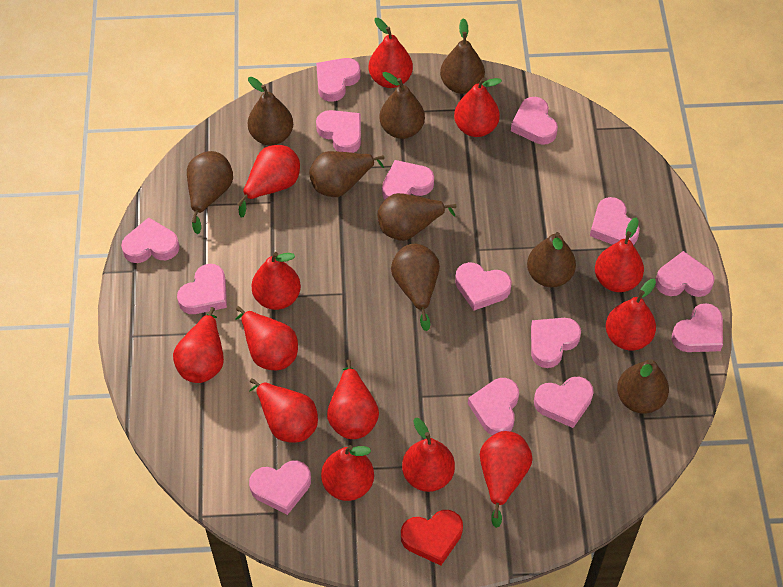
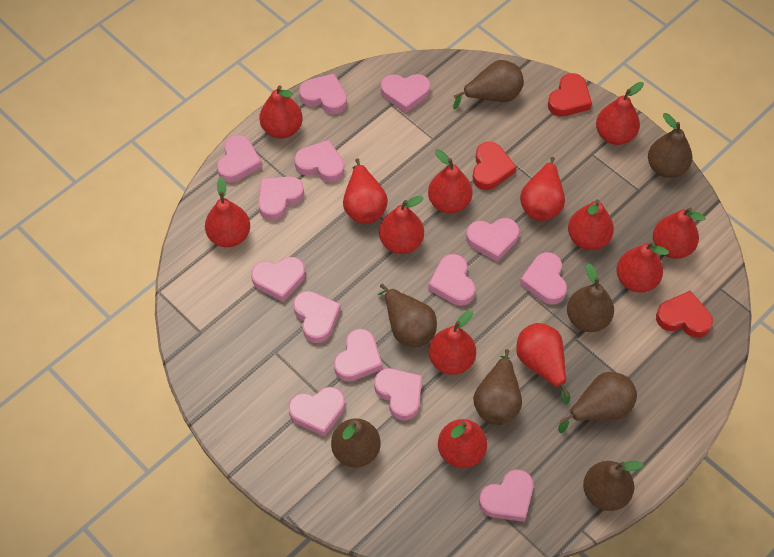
brown pear: [187,151,233,234] [248,77,293,145] [309,151,385,197] [378,193,456,241] [379,72,425,139] [391,244,440,331] [440,18,485,94] [527,232,576,287] [617,359,669,414] = 9 -> [331,418,381,467] [378,284,437,347] [453,60,524,109] [473,349,522,425] [558,372,637,433] [567,263,614,332] [583,461,643,511] [648,113,693,178] = 8
red heart: [401,510,463,566] = 1 -> [472,142,516,190] [548,73,592,116] [656,291,713,338] = 3

